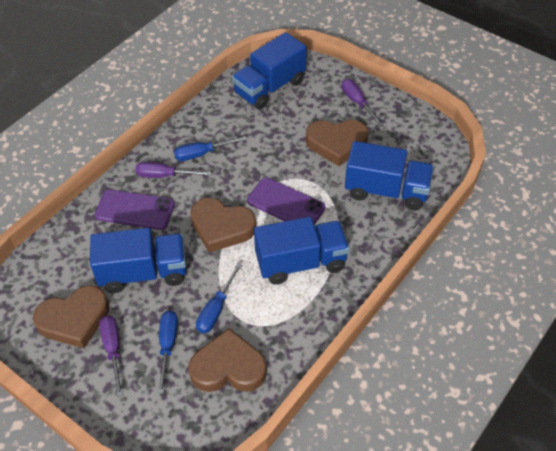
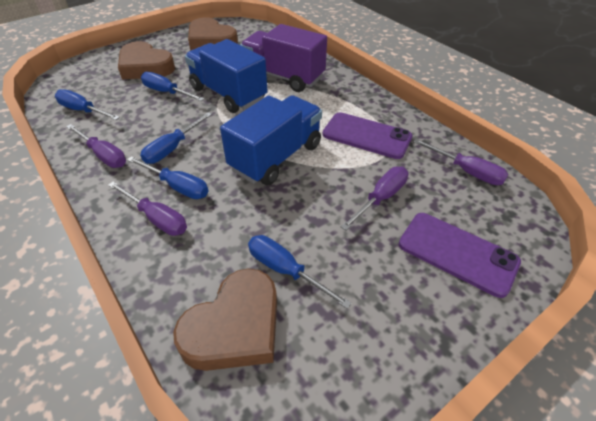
blue screwdriver: [158,310,178,394] [174,136,247,161] [196,263,242,333] = 3 -> [55,89,120,120] [127,156,209,199] [140,112,212,164] [141,72,204,101] [248,235,352,309] = 5
blue truck: [90,228,187,293] [232,32,307,109] [254,217,350,285] [345,141,434,210] = 4 -> [185,39,267,113] [220,95,322,185] = 2
brown heart: [33,285,109,348] [188,328,267,392] [190,198,256,253] [306,120,369,166] = 4 -> [118,41,175,79] [173,268,277,371] [188,17,238,51] = 3
purple screwdriver: [99,315,123,397] [135,162,212,178] [341,79,383,127] = 3 -> [66,124,126,168] [108,182,187,236] [341,166,408,230] [413,139,509,185] = 4
purple truck: none = 0 -> [240,24,327,92] = 1

